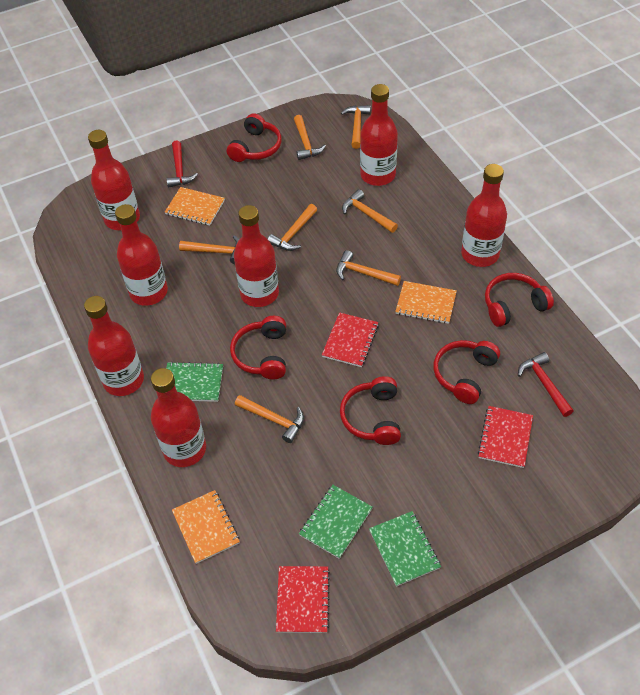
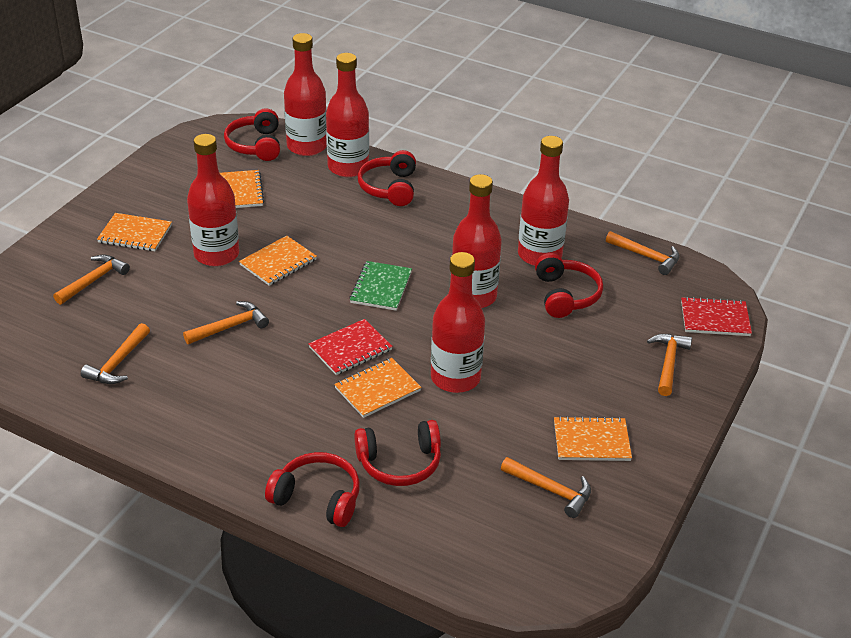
green notebook: [166,362,223,402] [299,485,373,559] [369,511,441,587] = 3 -> [349,261,412,311] = 1
orange hammer: [179,235,240,264] [235,395,304,443] [268,204,317,251] [294,115,326,160] [336,250,401,286] [341,105,371,149] [342,189,398,233] = 7 -> [53,254,130,305] [81,323,150,384] [183,301,269,344] [501,457,591,518] [606,231,680,275] [647,334,692,396] = 6
orange notebook: [165,187,225,226] [172,490,240,564] [395,281,457,324] = 3 -> [97,213,172,251] [220,170,264,208] [239,236,317,286] [334,358,421,418] [554,416,632,461] = 5
red bottle: [84,296,144,396] [88,130,140,230] [115,204,168,306] [151,368,206,467] [234,205,279,307] [360,84,398,186] [461,164,507,267] = 7 -> [187,134,239,266] [284,33,327,156] [326,53,369,177] [431,252,485,393] [452,174,502,308] [518,136,569,266] = 6
red hammer: [166,141,198,188] [518,352,573,417] = 2 -> none = 0
red notebook: [276,566,330,633] [322,312,379,367] [478,406,533,468] = 3 -> [309,319,393,375] [681,297,752,336] = 2

